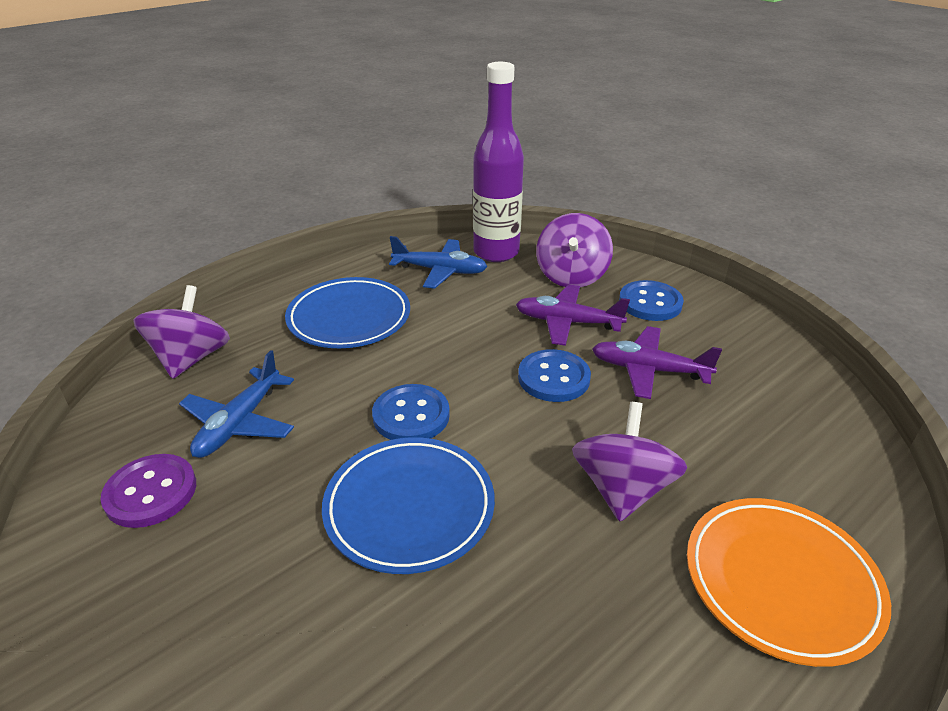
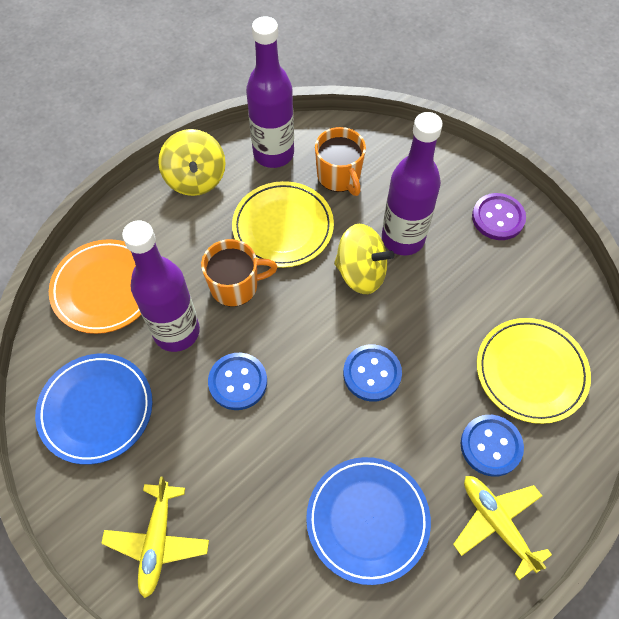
blue plane: [179,350,294,458] [389,236,488,289] = 2 -> none = 0
orange mug: none = 0 -> [201,239,278,307] [315,127,366,196] = 2
purple bottle: [473,62,524,262] = 1 -> [122,220,200,352] [246,16,294,168] [382,112,443,255] = 3
purple plane: [516,284,630,346] [592,326,722,399] = 2 -> none = 0
purple spinning top: [133,285,230,379] [536,213,613,287] [572,402,687,521] = 3 -> none = 0
yellow plane: none = 0 -> [101,477,209,598] [453,476,552,580] = 2
yellow plate: none = 0 -> [232,181,334,268] [477,318,591,424] = 2
yellow spinning top: none = 0 -> [158,129,226,196] [334,224,394,294] = 2

